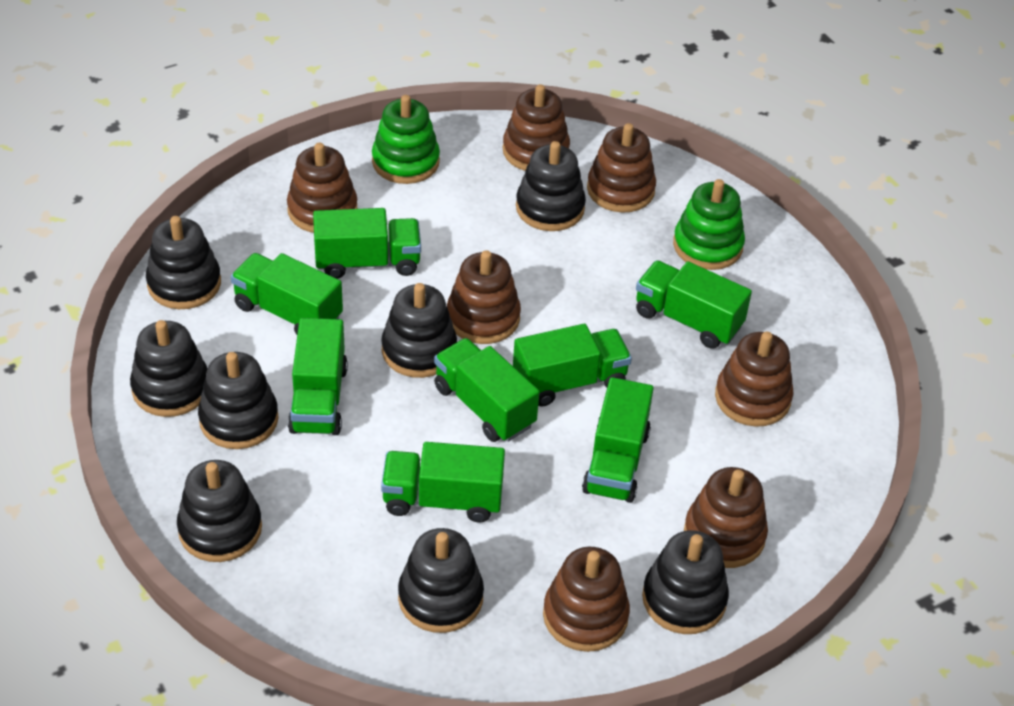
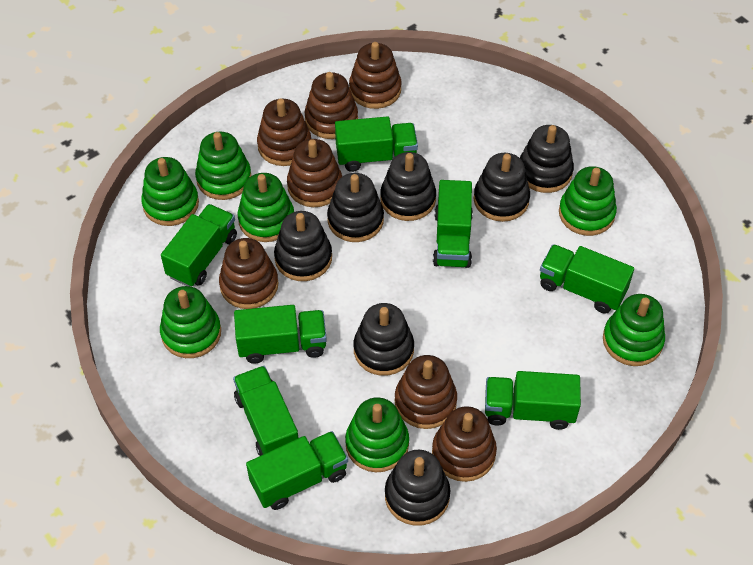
black stacking toy: [130,320,208,417] [146,216,221,309] [177,460,262,562] [198,352,279,449] [381,283,457,378] [398,528,484,633] [516,141,586,231] [642,530,729,634] = 8 -> [274,211,332,281] [327,173,384,242] [353,303,414,376] [380,152,436,221] [385,450,450,526] [474,153,530,222] [520,125,574,193] = 7
green stacking toy: [372,95,440,184] [673,179,745,270] = 2 -> [141,157,199,226] [160,286,221,358] [195,131,252,200] [238,173,294,242] [345,397,409,472] [559,166,617,236] [603,294,665,366] = 7

